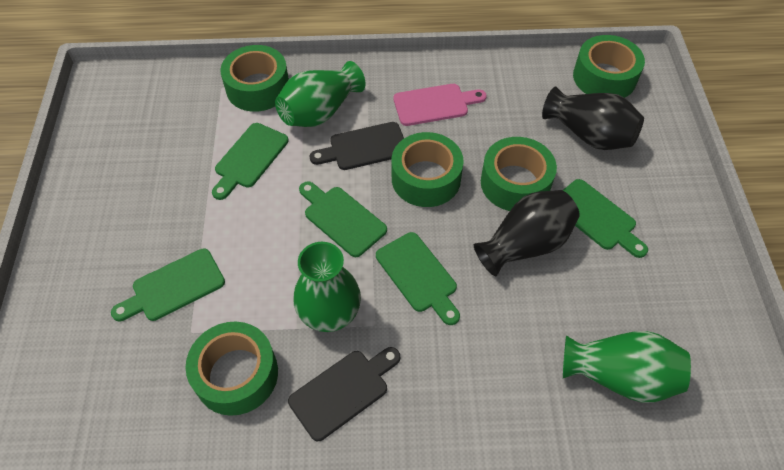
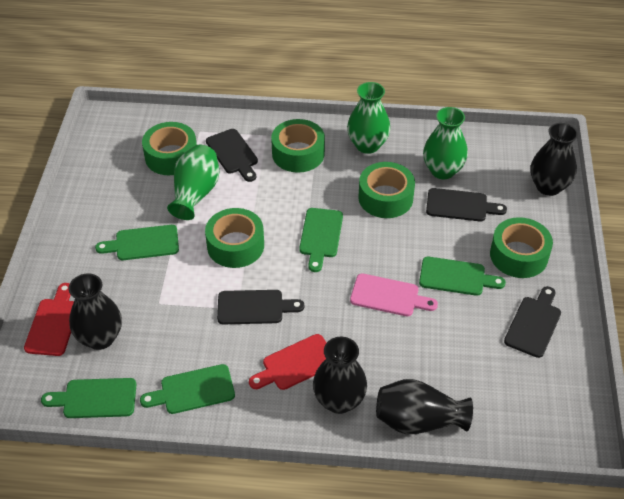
black cutting board: [288,347,400,441] [310,122,404,170] = 2 -> [206,129,258,182] [217,290,304,324] [426,188,507,221] [504,286,561,358] = 4
black vase: [474,190,580,276] [542,87,644,150] = 2 -> [69,273,122,350] [313,337,367,414] [376,379,473,434] [531,123,578,196] = 4
red cutting board: none = 0 -> [24,283,74,356] [249,334,327,390] = 2

